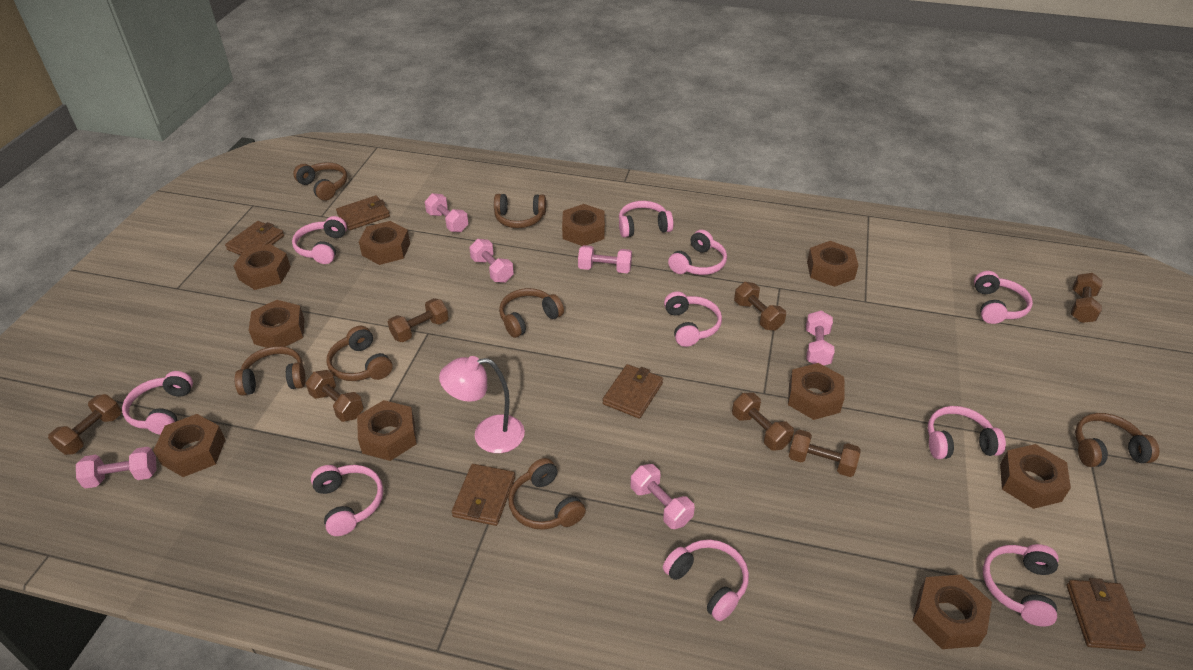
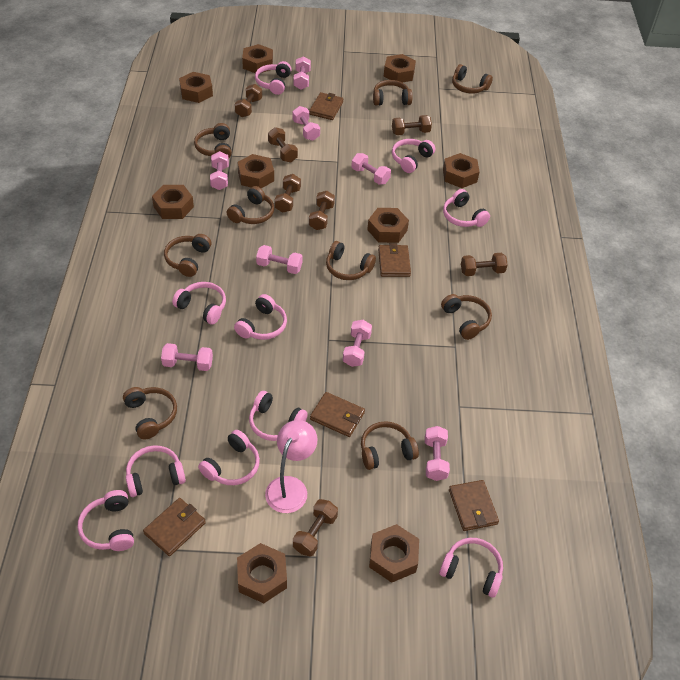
brown headphones: [235,346,306,396] [293,162,347,201] [327,326,393,381] [494,194,546,228] [499,288,564,338] [508,458,586,530] [1075,413,1159,467] = 7 -> [123,387,177,439] [164,234,212,277] [194,123,232,158] [227,186,274,224] [326,241,376,280] [361,421,419,470] [373,80,413,106] [441,294,492,340] [452,64,493,94] = 9
brown nut: [153,414,225,477] [234,244,291,290] [249,300,305,348] [357,400,417,461] [359,221,410,265] [562,204,605,246] [788,363,845,420] [807,241,858,287] [912,575,992,649] [1000,444,1071,509] = 10 -> [152,185,194,219] [179,72,213,103] [237,543,287,603] [238,154,274,188] [242,44,273,73] [367,208,409,243] [369,524,419,583] [384,54,416,83] [443,153,479,188] = 9
pink dumbbell: [76,447,157,489] [425,193,468,232] [469,239,514,283] [578,245,632,273] [630,464,695,529] [806,311,835,365] = 6 -> [161,343,213,371] [210,151,229,190] [256,245,303,274] [292,106,320,141] [293,56,311,90] [343,320,372,367] [351,153,391,185] [425,426,450,481] = 8

